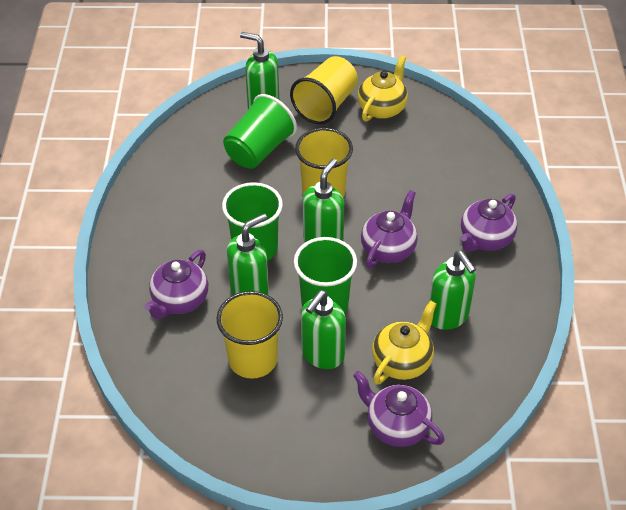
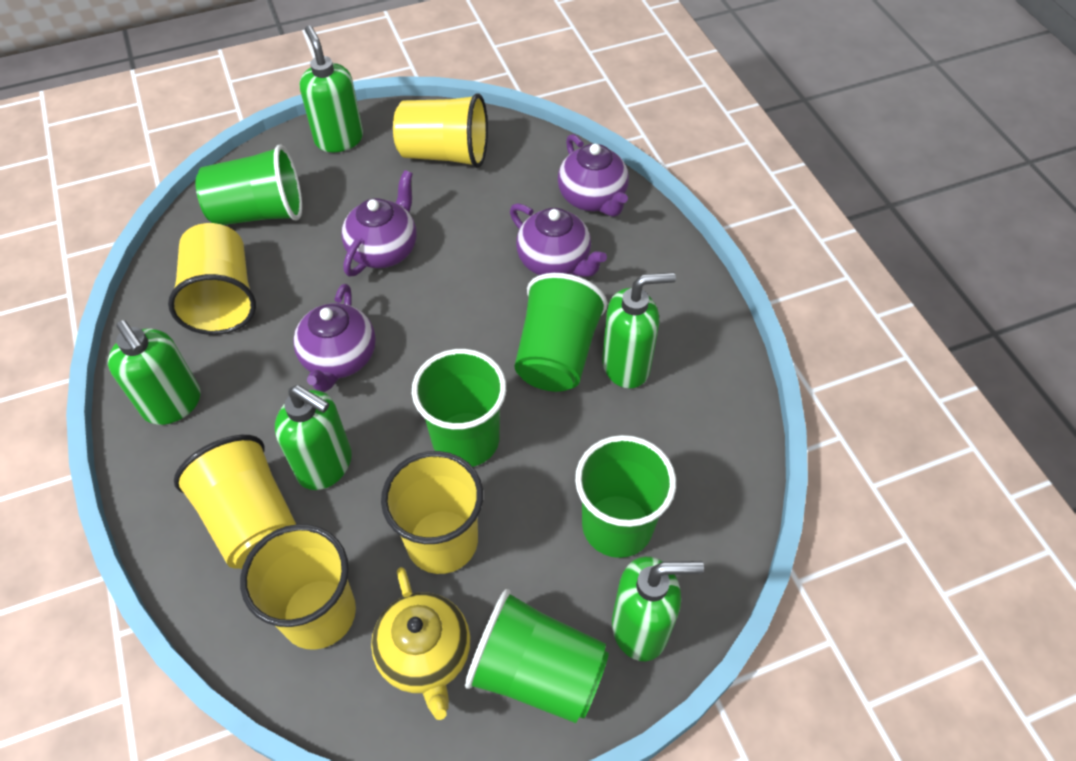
green cup: [222,182,283,261] [223,94,297,169] [294,237,357,314] = 3 -> [196,145,302,225] [412,349,506,467] [465,589,609,723] [515,273,607,392] [575,435,676,558] = 5
yellow cup: [217,291,283,379] [290,56,358,124] [295,128,353,197] = 3 -> [168,223,256,335] [174,435,296,569] [240,524,356,650] [381,451,483,574] [393,93,488,168] = 5
yellow teapot: [358,55,408,122] [372,301,437,385] = 2 -> [371,567,470,720] = 1

